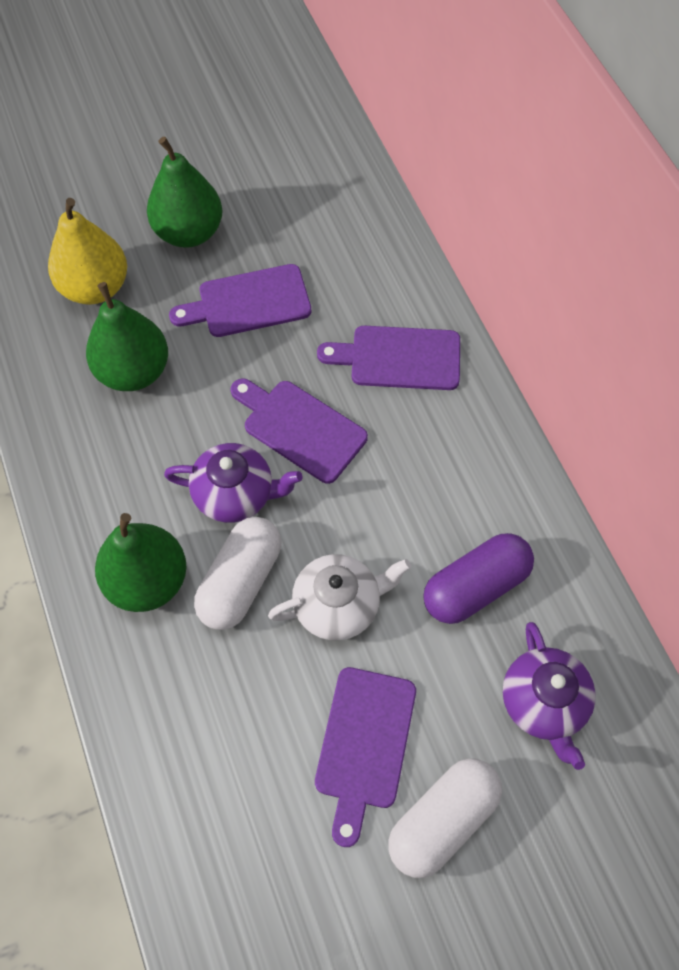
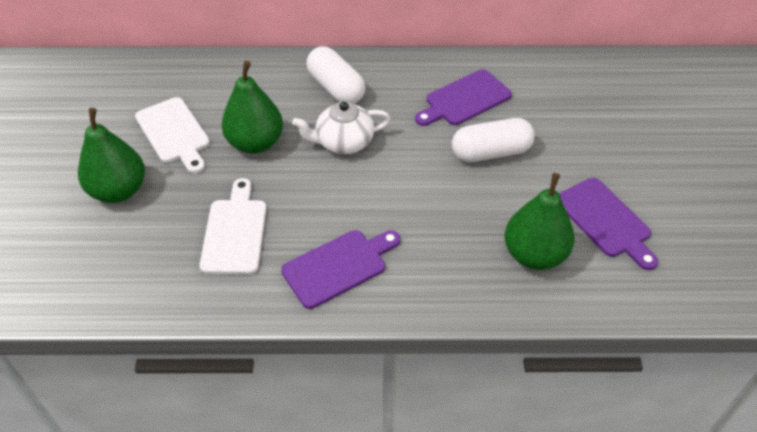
purple capsule: [423,533,534,624] = 1 -> none = 0
purple cutting board: [169,264,311,337] [231,379,368,484] [315,667,416,847] [317,326,460,390] = 4 -> [281,230,400,309] [415,69,512,126] [559,178,658,270] = 3
purple teapot: [164,443,303,523] [503,622,596,770] = 2 -> none = 0
white cutting board: none = 0 -> [135,97,210,173] [199,178,267,274] = 2
yellow pear: [48,198,127,305] = 1 -> none = 0

